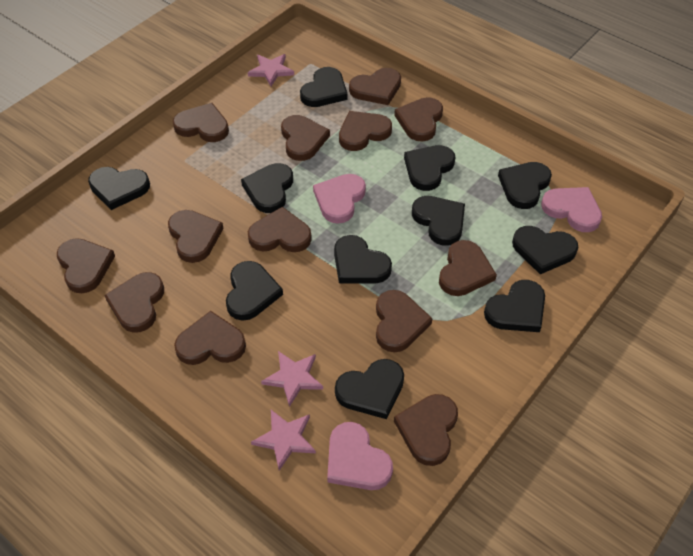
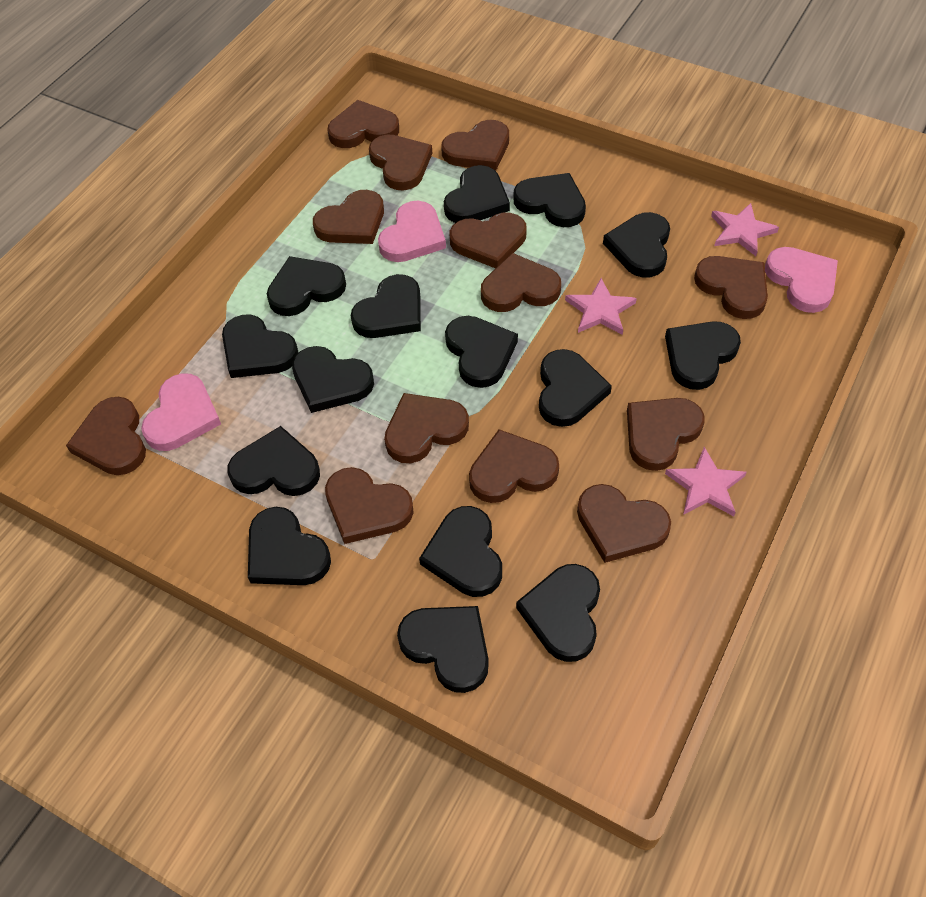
black heart: [88,167,150,210] [226,261,283,321] [241,163,293,213] [300,67,348,107] [334,235,392,284] [335,359,404,419] [404,145,455,191] [412,196,465,246] [484,280,545,332] [498,162,552,209] [512,226,578,274] = 11 -> [222,315,299,378] [228,426,320,496] [248,507,331,585] [267,256,346,316] [292,346,374,413] [351,274,421,338] [397,606,489,693] [419,506,502,597] [444,165,510,223] [445,316,518,388] [514,173,586,227] [516,564,600,662] [539,349,612,427] [603,212,670,278] [665,321,741,390] = 15

